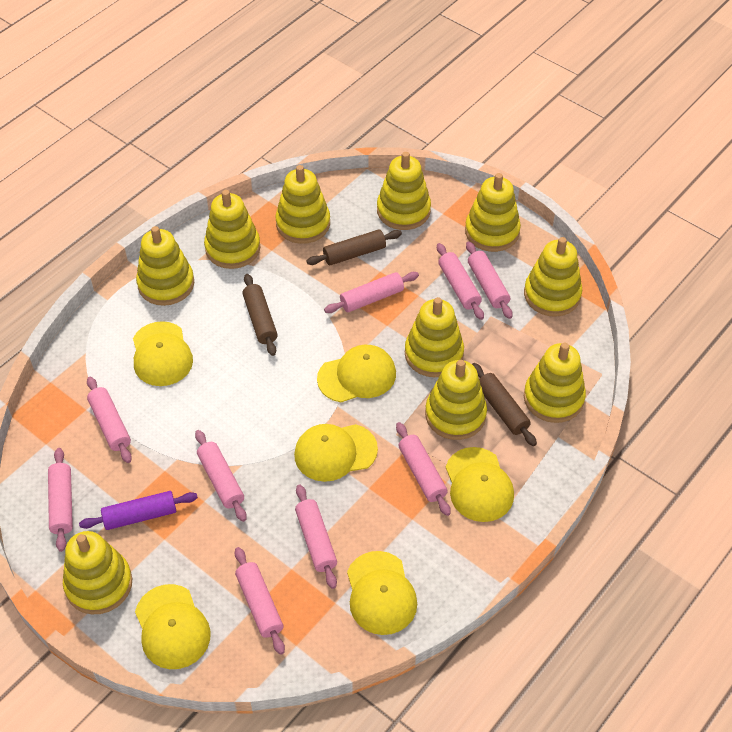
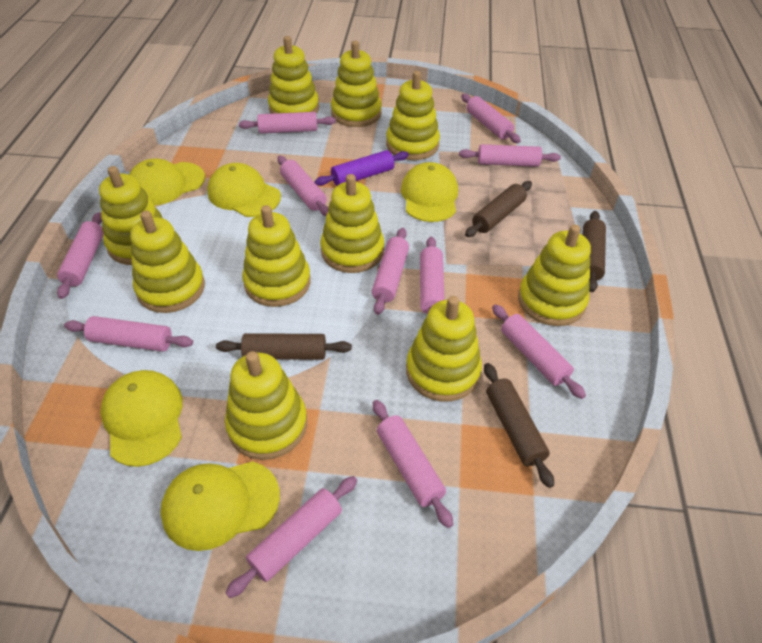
brown rolling pin: [242,274,278,356] [306,229,402,265] [472,363,537,446] = 3 -> [216,333,352,360] [465,181,532,237] [484,363,554,488] [583,211,606,292] = 4
pink rolling pin: [48,448,73,552] [87,377,132,463] [195,430,247,522] [235,547,285,655] [295,484,337,589] [324,272,419,313] [396,422,451,516] [437,243,484,320] [466,242,513,319] = 9 -> [57,212,104,299] [64,316,193,352] [225,476,357,598] [239,112,336,134] [277,156,329,216] [372,228,409,315] [373,400,453,528] [420,237,445,314] [459,144,561,167] [461,94,521,143] [492,304,586,399] = 11
yellow cap: [133,321,193,386] [135,584,211,669] [294,424,378,482] [317,345,396,402] [347,551,417,635] [446,447,514,522] = 6 -> [100,370,183,467] [129,158,205,205] [160,461,280,551] [207,163,281,217] [401,162,458,222] = 5

